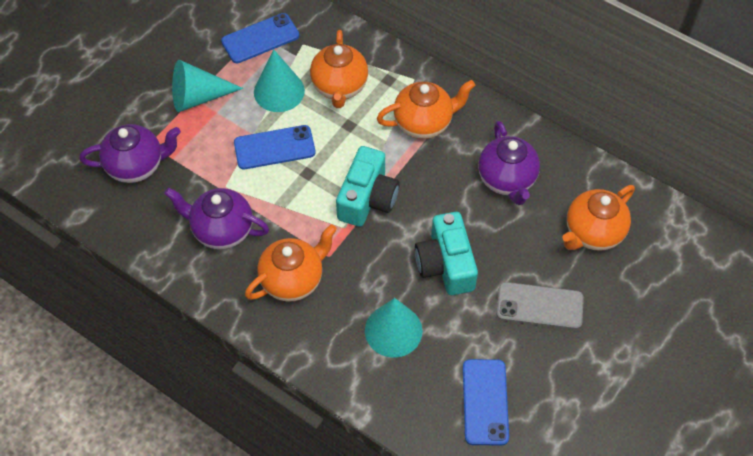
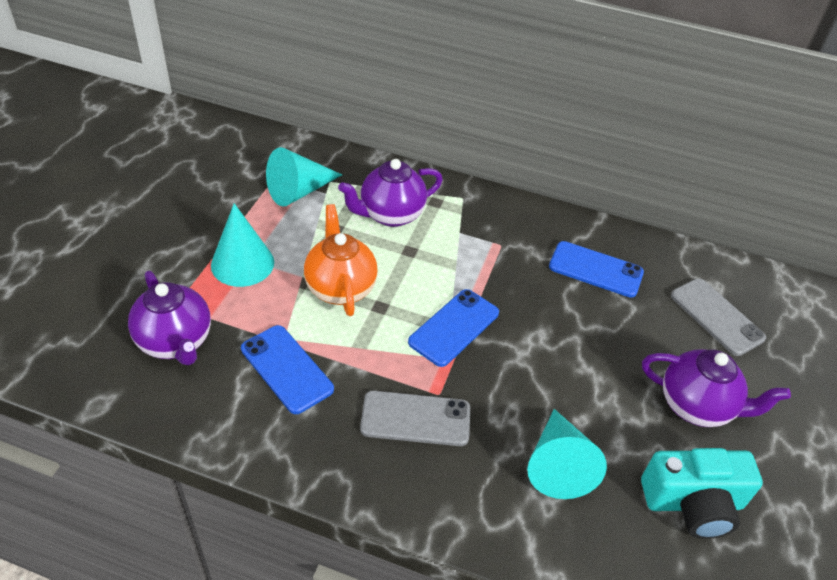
grey phone: [496,282,584,329] = 1 -> [360,390,470,446] [671,278,766,356] = 2
orange teapot: [245,224,337,302] [310,30,368,108] [377,80,475,139] [562,185,635,251] = 4 -> [304,204,378,316] = 1
turquoise camera: [336,146,400,227] [415,212,478,295] = 2 -> [641,448,763,539] = 1

